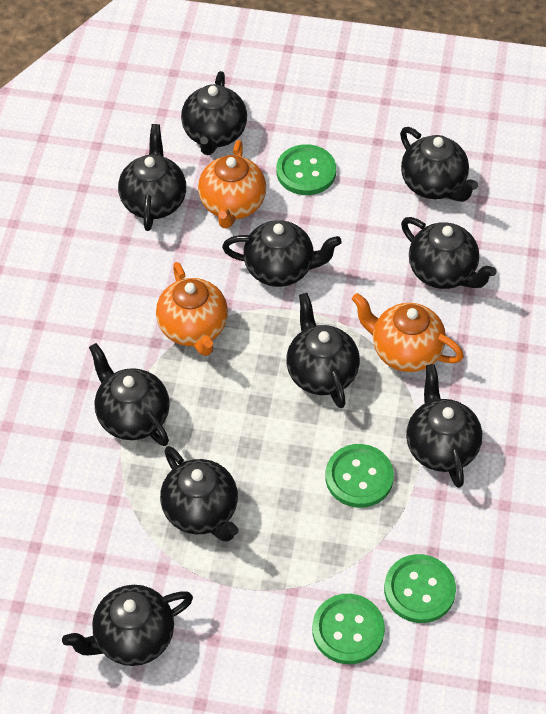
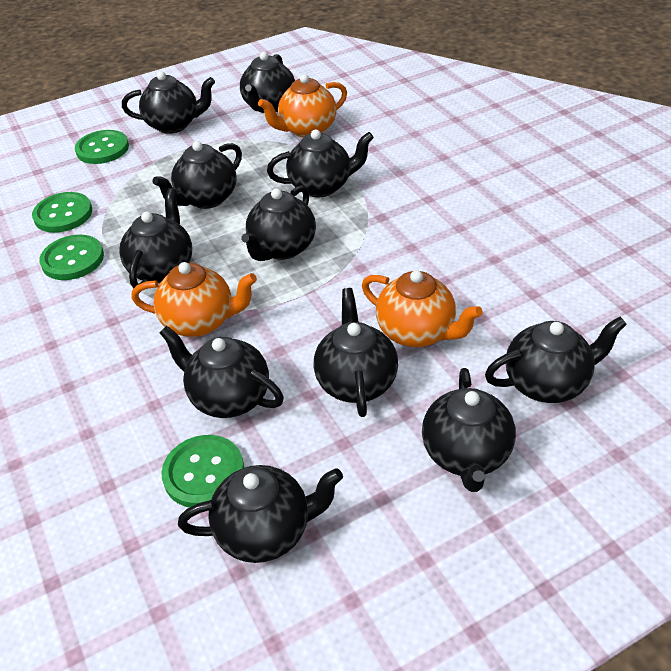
black teapot: [62,585,193,666] [89,343,170,446] [118,124,186,231] [160,446,239,542] [181,71,247,155] [222,220,342,287] [286,293,360,408] [400,127,478,202] [401,217,497,289] [406,364,482,488] = 10 -> [119,188,192,288] [122,71,215,134] [152,141,242,209] [159,326,284,418] [178,465,343,563] [240,52,295,113] [241,185,316,261] [267,129,374,197] [313,288,398,417] [422,368,516,492] [485,317,627,403] = 11

